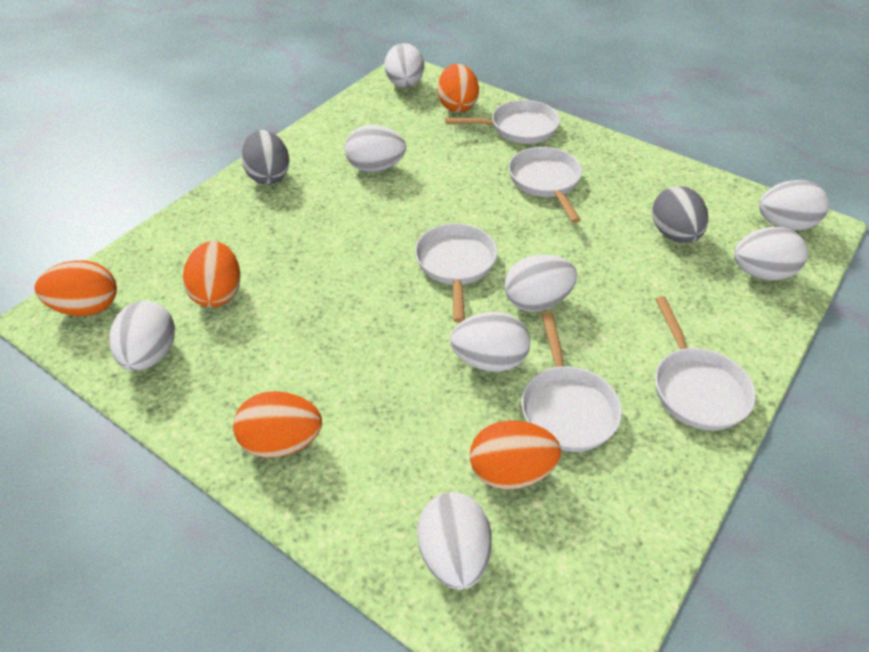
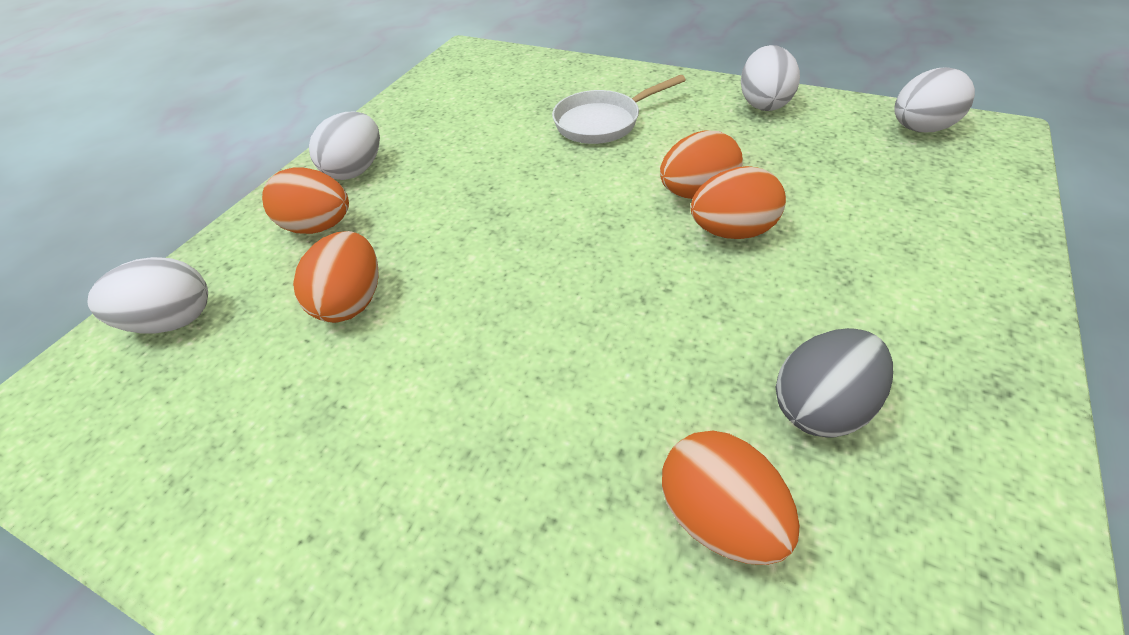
grey egg: [241,130,290,185] [652,186,709,243] = 2 -> [776,328,893,437] = 1
white egg: [109,301,175,371] [345,125,406,172] [384,43,424,88] [417,492,492,590] [450,312,530,372] [504,254,577,312] [734,227,808,280] [759,180,829,231] = 8 -> [88,257,208,333] [309,112,380,180] [741,45,800,111] [894,67,975,132] = 4
white pan: [415,223,497,323] [445,100,560,144] [509,147,582,223] [521,312,622,452] [655,296,756,430] = 5 -> [552,75,686,144] = 1

